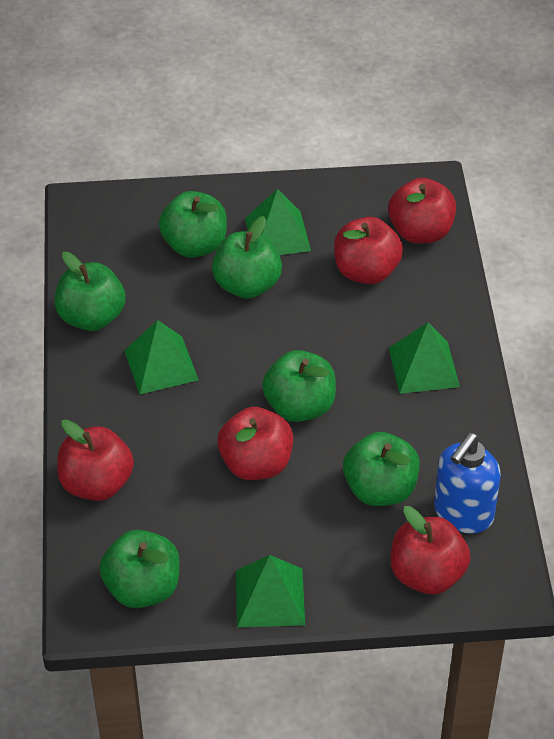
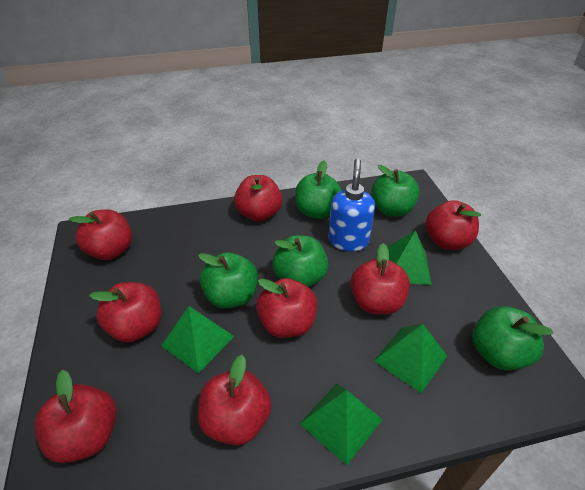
green apple: [54,252,126,331] [99,530,180,608] [159,191,227,258] [212,216,282,299] [262,350,336,422] [343,432,420,506] = 6 -> [198,252,258,309] [272,235,328,287] [295,160,342,219] [371,165,420,217] [473,306,553,370] = 5
red apple: [57,420,134,501] [217,407,293,480] [334,217,403,284] [388,178,456,244] [391,506,471,594] = 5 -> [34,370,116,463] [69,209,132,260] [89,282,161,342] [198,355,271,445] [234,175,282,222] [256,278,317,338] [350,243,410,315] [426,200,481,250] = 8

